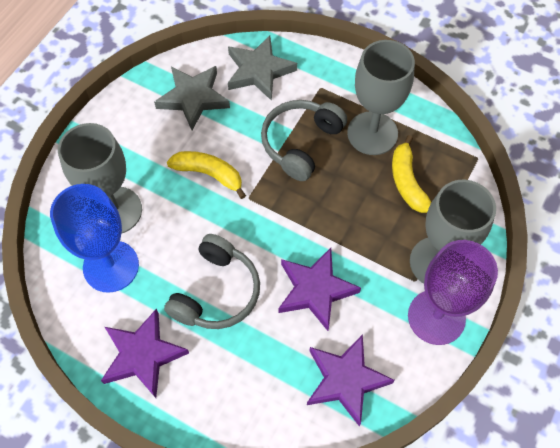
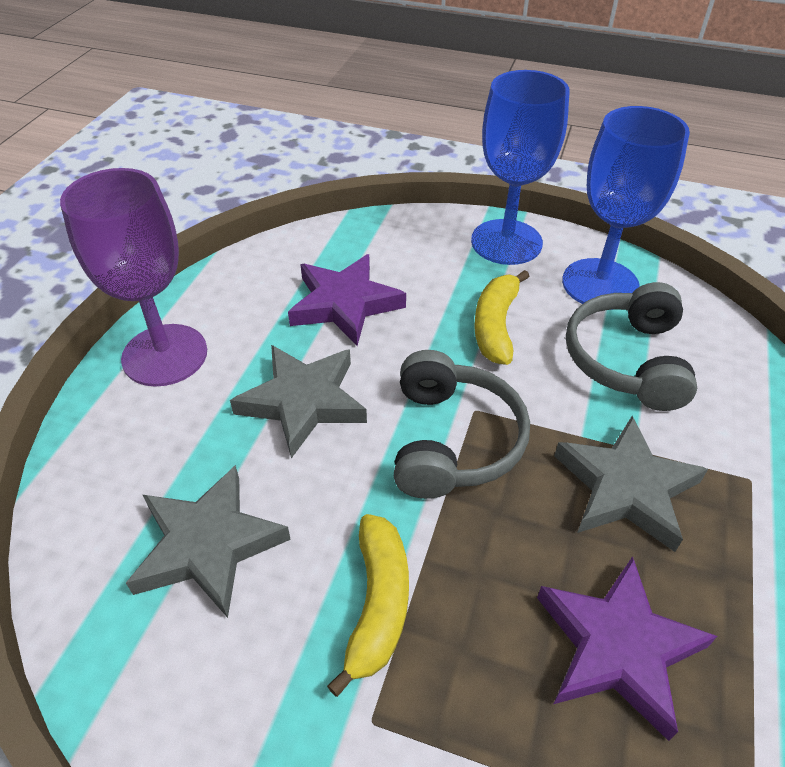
blue goblet: [50,184,139,293] = 1 -> [471,70,570,265] [562,106,690,310] = 2
grey goblet: [58,123,142,234] [347,40,415,155] [410,180,496,284] = 3 -> none = 0
grey star: [154,66,230,130] [228,36,297,101] = 2 -> [126,465,291,618] [230,345,367,459] [554,416,708,552] = 3
purple star: [101,309,189,398] [278,248,361,331] [307,334,395,427] = 3 -> [288,254,406,346] [537,556,717,741] = 2

